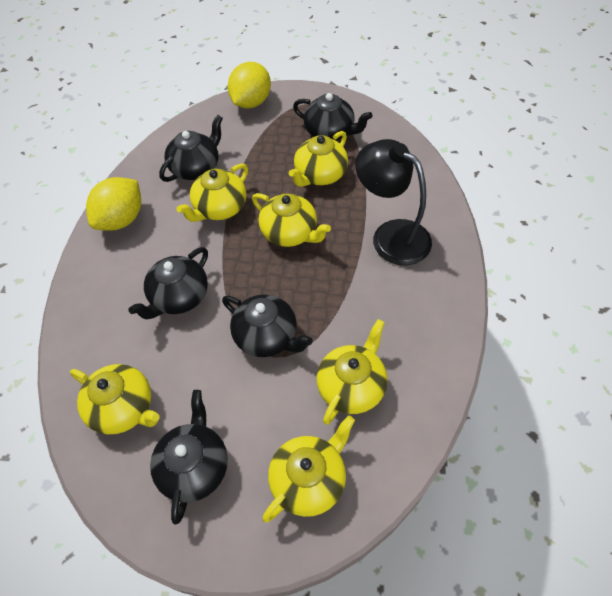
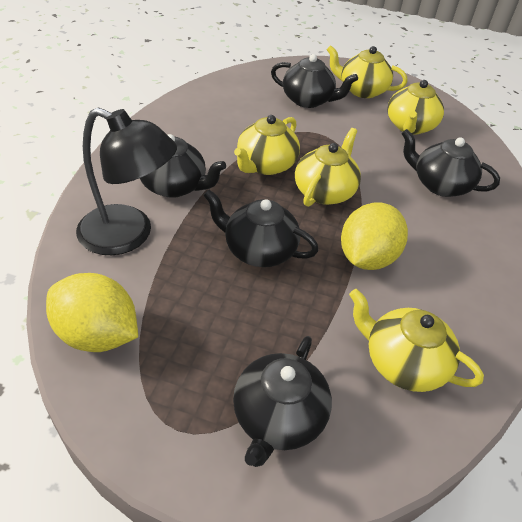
yellow teapot: [70,364,160,434] [177,163,248,222] [252,193,331,247] [262,415,355,522] [289,131,348,187] [317,319,388,425] = 6 -> [234,115,300,175] [295,128,361,207] [327,45,407,98] [349,289,484,392] [387,80,444,135] = 5

